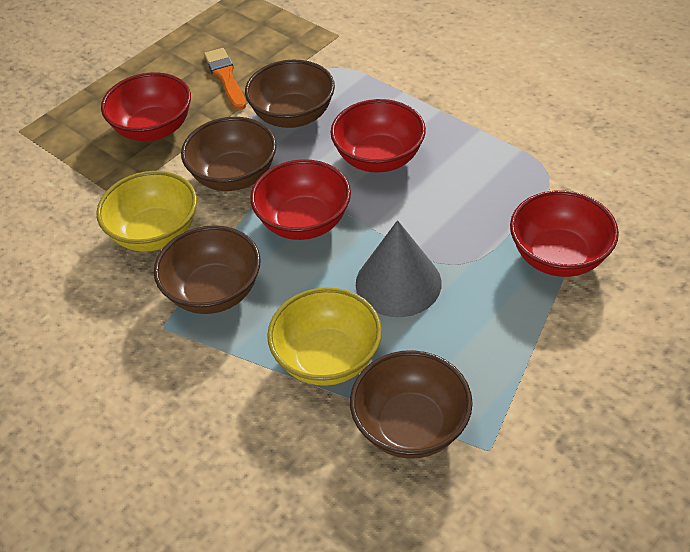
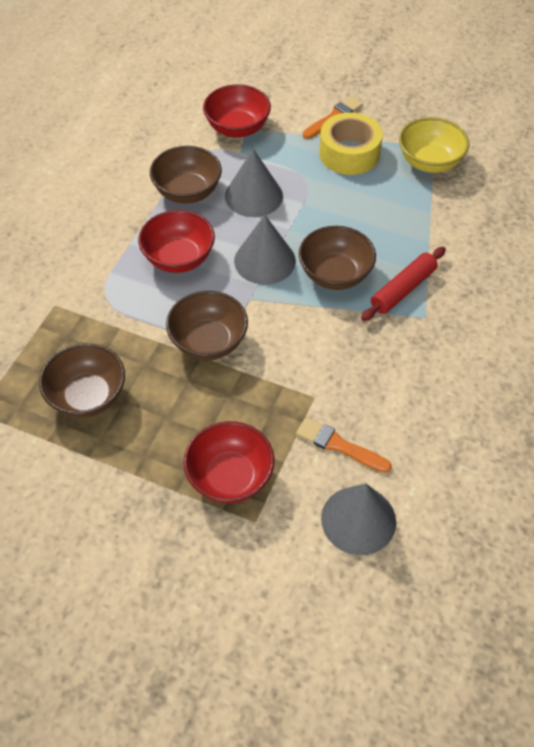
grey cone: [356,220,442,317] = 1 -> [225,149,283,217] [234,215,296,285] [321,483,396,555] = 3
orange brush: [204,48,246,110] = 1 -> [296,417,392,473] [303,96,363,139] = 2
red bowl: [101,72,191,141] [250,159,351,240] [331,99,426,172] [510,191,619,277] = 4 -> [138,210,215,273] [184,421,275,503] [203,84,271,137] = 3
red rolling pin: none = 0 -> [361,247,446,321] = 1
yellow bowl: [96,171,197,252] [267,287,382,386] = 2 -> [399,117,469,173] = 1
yellow tape: none = 0 -> [319,113,383,175] = 1

